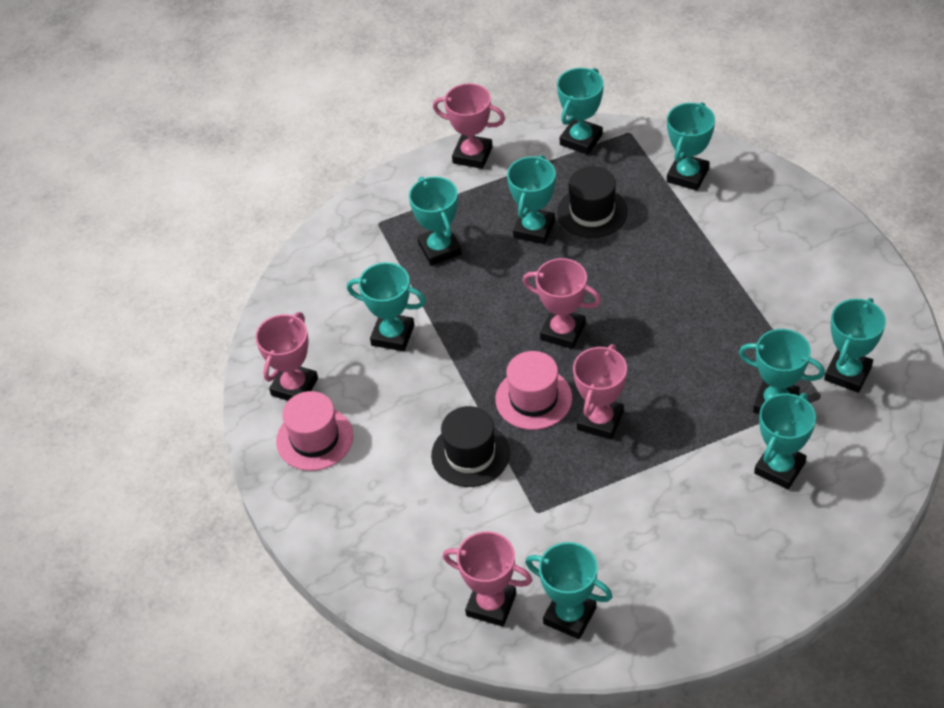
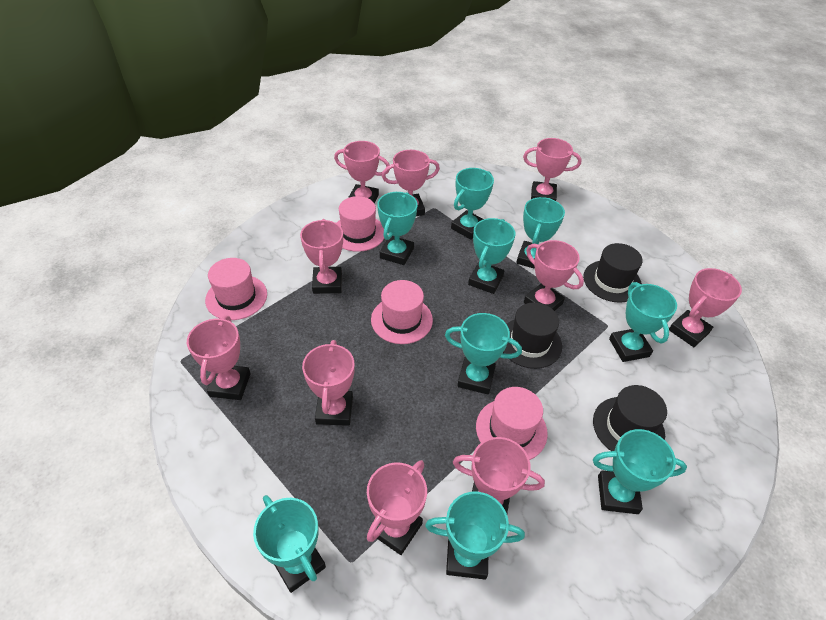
black hat: [431,406,510,487] [557,166,628,238] = 2 -> [503,302,562,369] [583,243,643,303] [593,385,667,451] = 3
pink hat: [276,391,353,471] [495,351,572,430] = 2 -> [205,258,267,320] [337,196,384,252] [371,280,433,344] [476,387,548,460] = 4
pink trophy: [255,312,318,401] [433,83,505,169] [443,531,532,627] [523,258,601,349] [573,344,627,440] = 5 -> [187,316,251,400] [300,219,343,294] [302,340,354,426] [334,141,390,203] [367,460,427,555] [382,150,440,216] [453,437,545,513] [523,138,582,201] [524,240,584,311] [669,268,742,347] = 10

